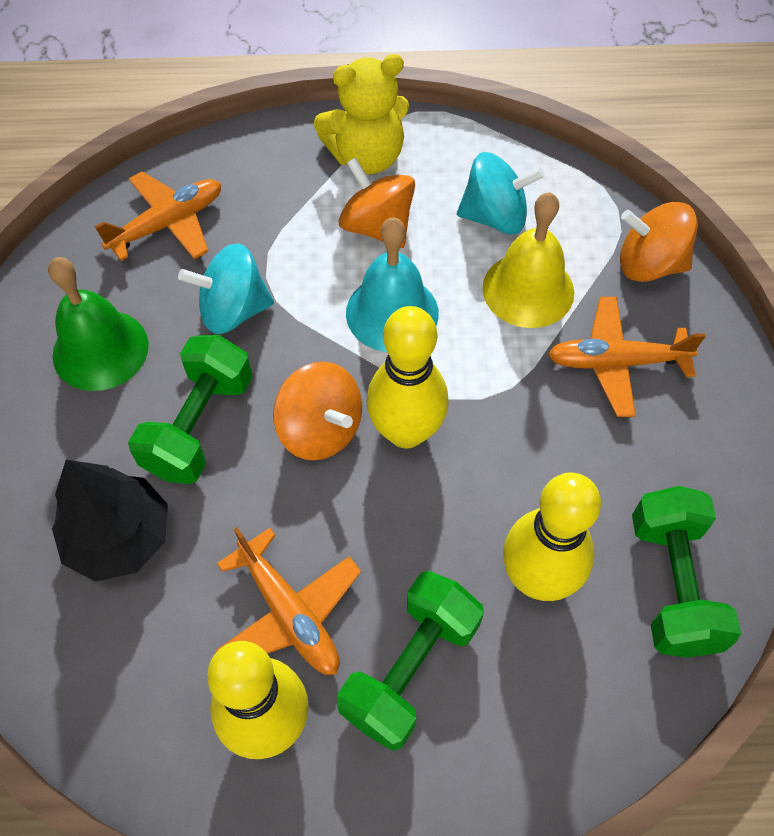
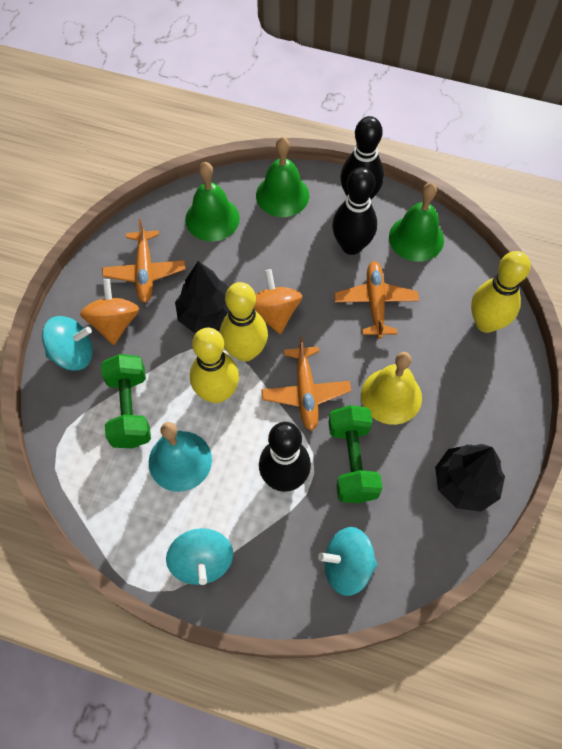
black bowling pin: none = 0 -> [259,422,311,492] [332,167,377,255] [340,116,384,200] = 3
black tree: [52,460,168,582] = 1 -> [175,261,229,333] [435,444,505,512] = 2
green bell: [48,257,149,391] = 1 -> [185,162,240,242] [256,137,309,217] [389,183,444,262] = 3
green dumbbell: [128,335,253,484] [337,571,484,751] [632,486,741,658] = 3 -> [101,354,151,448] [328,405,382,503] = 2
orange spinning top: [273,362,362,461] [339,157,415,248] [620,202,698,282] = 3 -> [80,279,139,345] [254,269,302,334] = 2
turquoise spinning top: [178,243,274,334] [457,152,544,234] = 2 -> [42,316,93,371] [166,528,233,585] [318,527,377,596] = 3
yellow teddy bear: [314,54,410,174] = 1 -> none = 0

